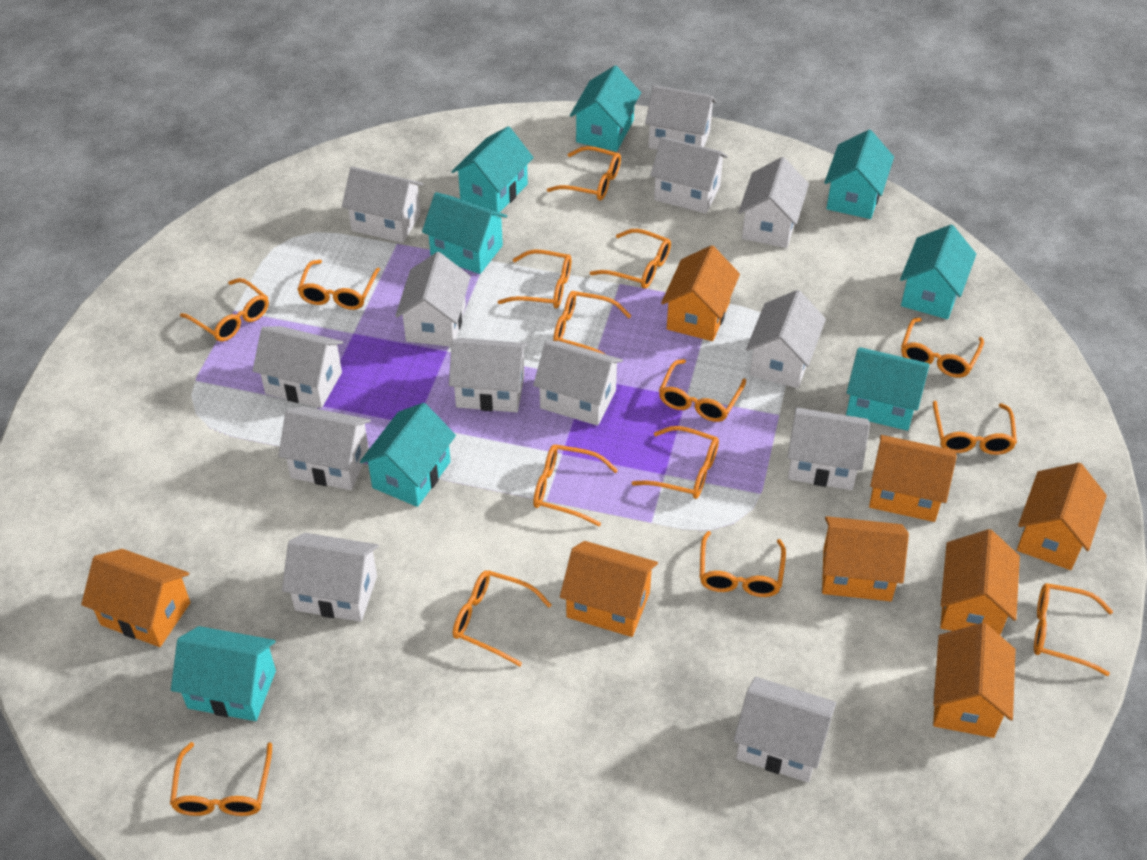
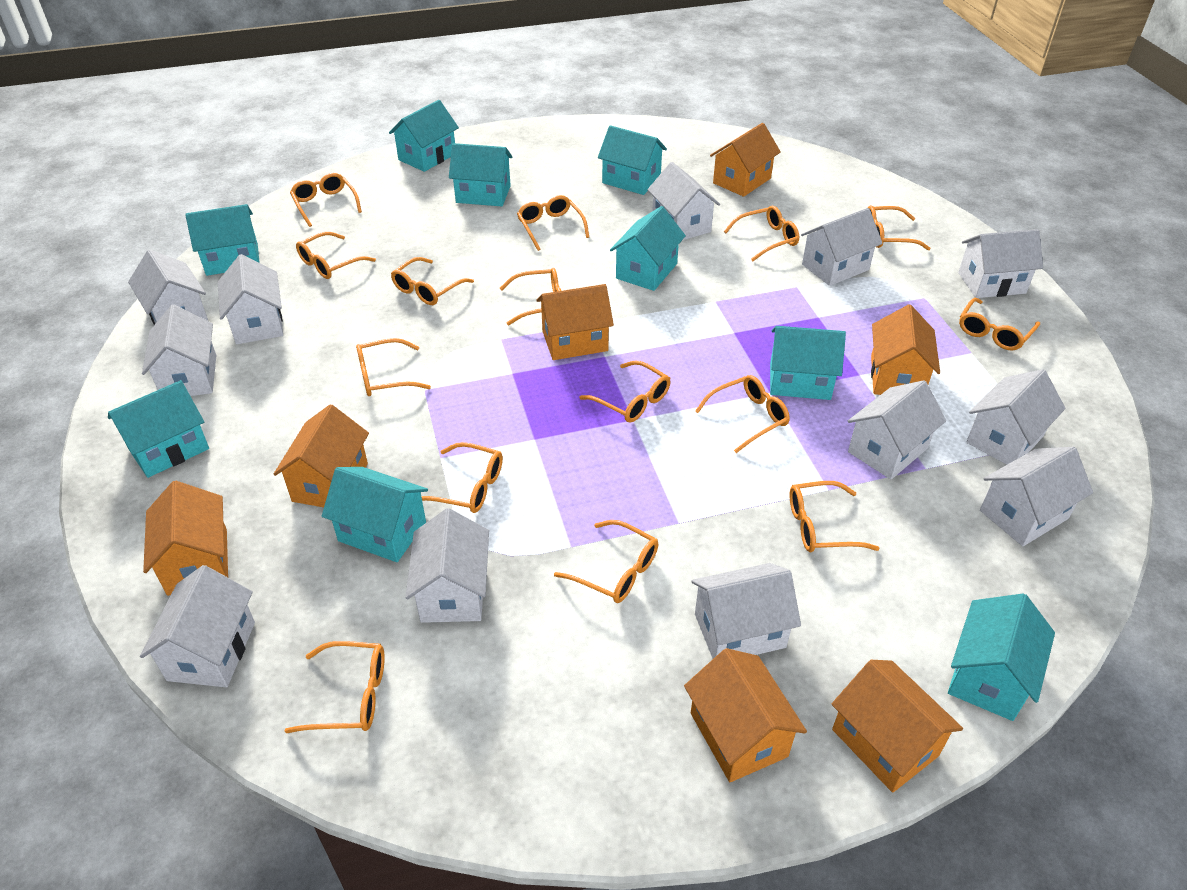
orange house: [81,549,190,647] [560,541,658,637] [661,245,740,341] [822,516,909,601] [869,435,957,522] [933,623,1016,738] [940,529,1020,635] [1017,463,1107,570] = 8 -> [143,481,228,596] [274,404,369,507] [537,284,614,360] [684,648,807,782] [710,123,781,197] [831,660,963,793] [871,304,940,395] = 7
turquoise house: [171,626,276,721] [360,403,456,507] [422,192,507,274] [451,126,534,213] [570,66,641,152] [824,130,894,219] [846,347,929,431] [900,225,976,319] = 8 -> [108,380,209,478] [185,204,260,276] [322,467,428,562] [389,100,459,172] [449,143,512,206] [598,125,667,195] [610,206,686,291] [770,326,846,400] [948,593,1055,721] = 9
white house: [253,326,343,408] [278,406,371,490] [282,533,379,622] [342,167,423,243] [395,252,471,347] [449,338,528,412] [533,341,623,426] [645,85,717,150] [650,137,728,214] [733,677,836,782] [738,157,809,248] [746,290,826,388] [787,407,870,490] = 13 -> [128,250,208,325] [140,565,255,687] [142,305,216,396] [218,254,283,344] [405,508,489,623] [647,162,720,240] [691,563,801,659] [801,208,883,286] [848,380,946,479] [958,229,1043,298] [967,369,1066,465] [980,447,1093,546] = 12

